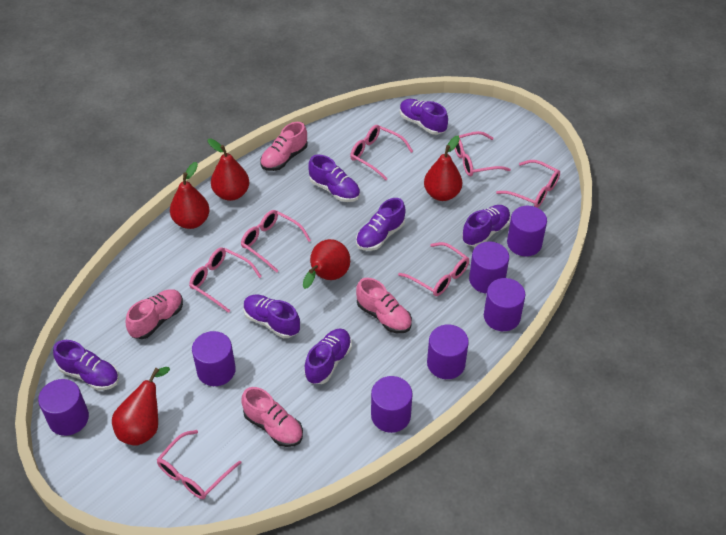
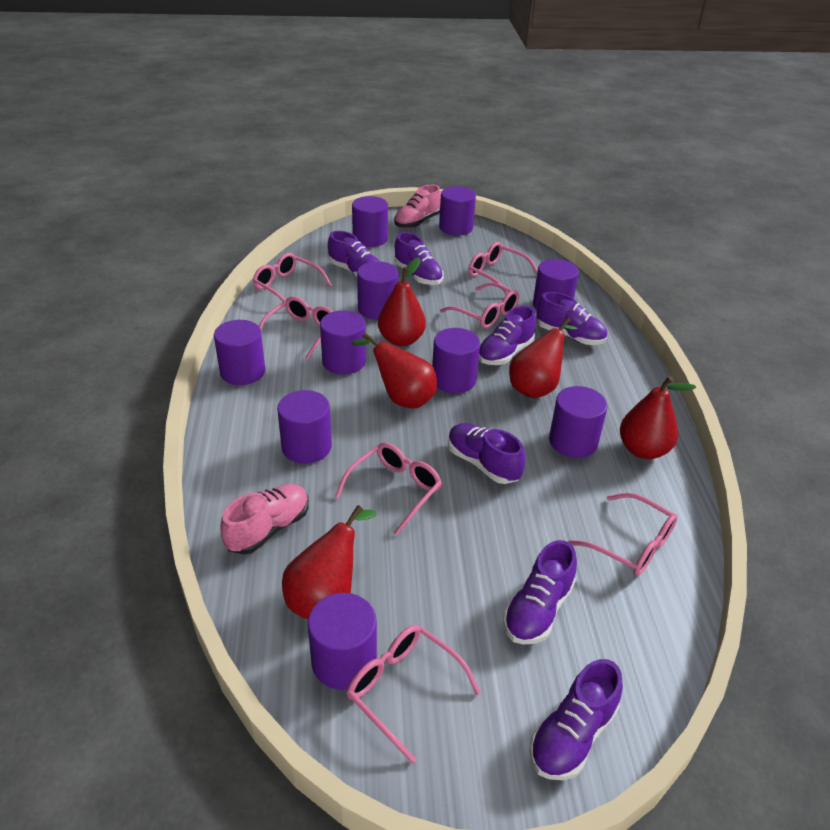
pink shoe: [125,289,183,339] [241,387,303,447] [260,122,308,171] [356,278,412,333] = 4 -> [220,484,309,555] [394,184,441,229] = 2
purple cylinder: [38,379,89,436] [192,331,236,386] [371,376,412,433] [427,324,469,379] [469,241,509,294] [484,278,525,331] [507,206,547,257] = 7 -> [214,320,265,385] [277,390,332,464] [308,593,377,690] [320,310,366,375] [352,196,388,247] [357,261,399,320] [432,328,480,393] [439,186,476,236] [533,259,579,310] [549,386,607,458] = 10

